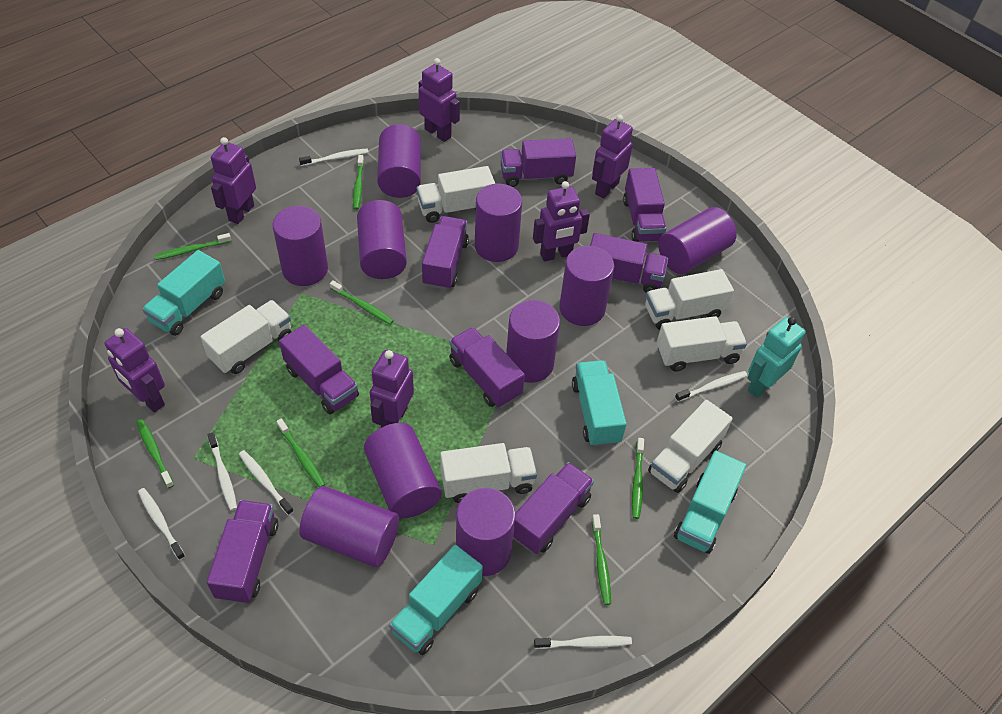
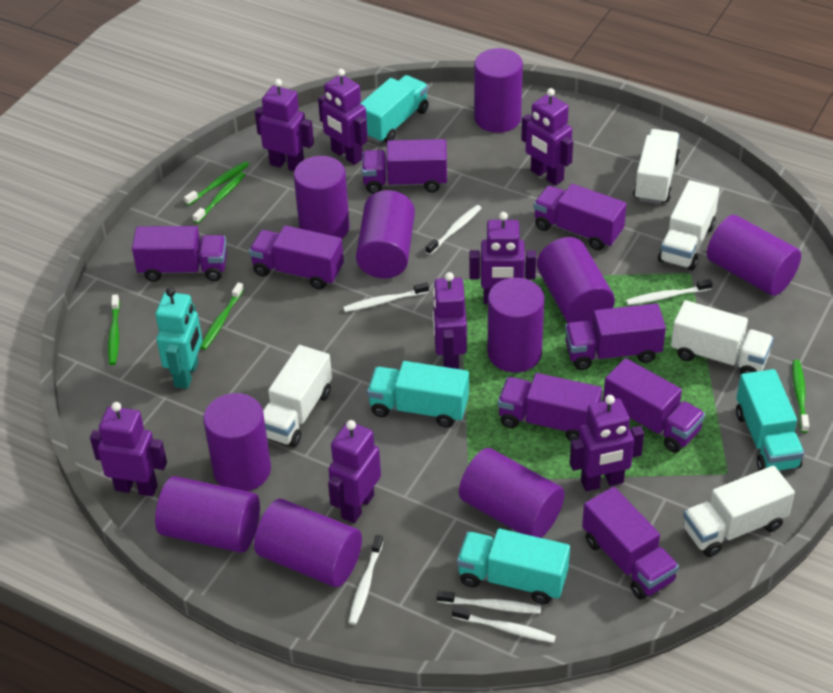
green toothbrush: [136,419,174,488] [154,233,231,260] [276,419,326,487] [330,280,394,325] [353,155,364,210] [592,514,611,605] [632,438,644,519] = 7 -> [108,294,120,365] [184,161,249,206] [193,172,245,224] [200,283,244,350] [792,360,809,433] = 5
purple robot: [105,328,165,413] [211,137,256,224] [370,350,414,428] [419,58,460,142] [533,181,590,261] [592,115,633,198] = 6 -> [90,402,167,496] [255,79,314,171] [318,69,368,165] [328,420,381,523] [433,272,467,369] [470,212,536,304] [521,88,573,186] [570,395,644,491] = 8
white truck: [200,300,292,374] [417,166,495,223] [440,443,537,503] [645,269,734,330] [648,400,733,493] [657,316,747,372] = 6 -> [263,345,332,447] [633,129,680,204] [658,180,719,271] [671,300,774,374] [683,466,795,557] = 5

